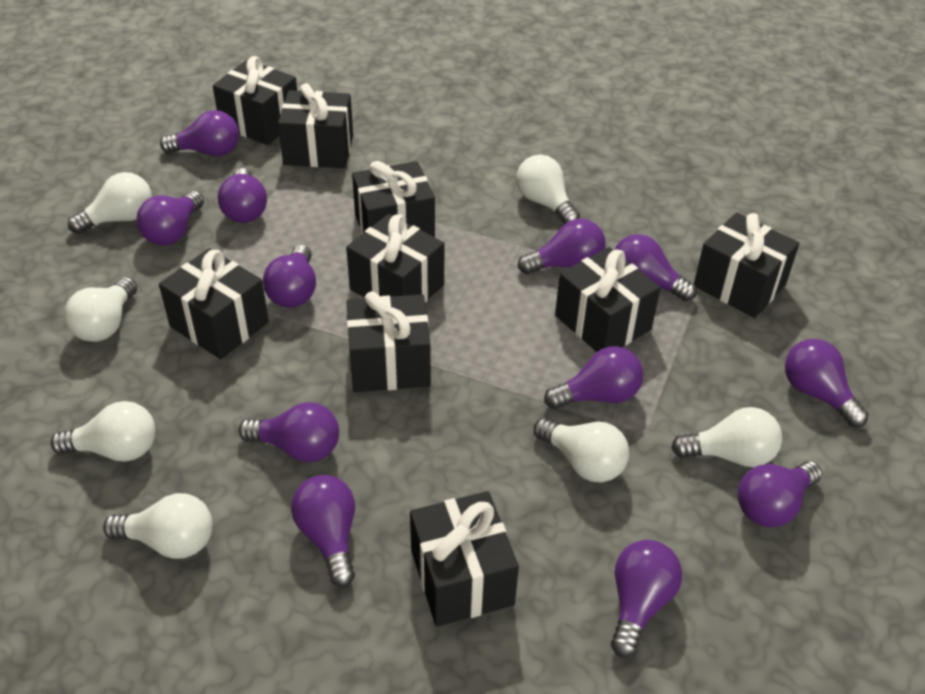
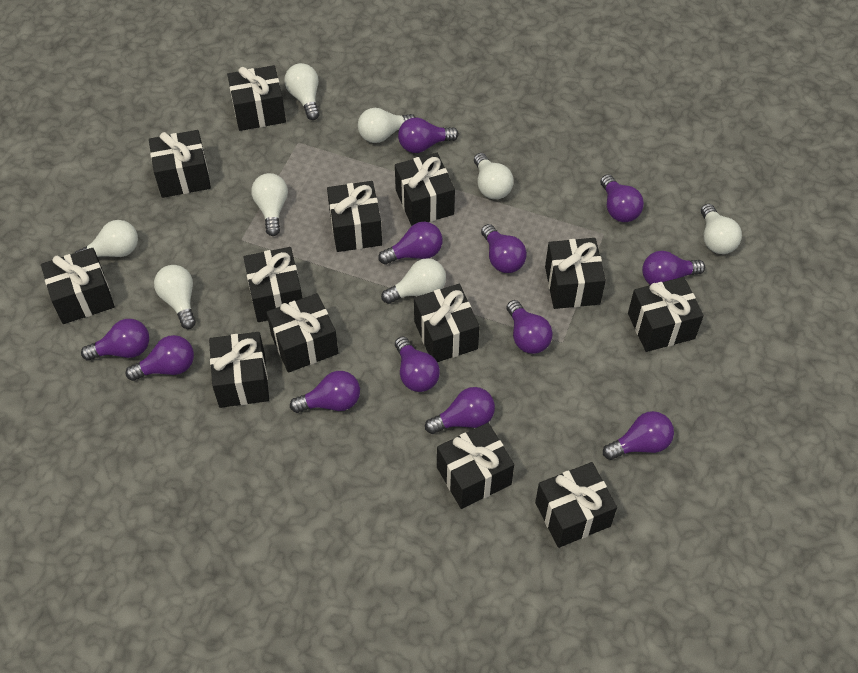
black gift: [159,248,269,359] [213,56,297,145] [278,83,353,168] [346,214,444,303] [347,291,431,392] [352,161,435,237] [410,491,519,627] [555,247,660,352] [694,213,800,318] = 9 -> [41,248,115,324] [149,130,211,198] [209,332,269,408] [227,65,286,131] [243,247,302,322] [266,293,338,373] [327,181,382,252] [395,153,455,226] [414,284,480,362] [437,423,514,509] [535,462,617,548] [545,238,606,309] [628,277,704,352] = 13
white light bulb: [51,401,156,462] [64,277,137,342] [68,172,152,234] [103,493,213,559] [516,155,580,224] [534,418,629,482] [671,407,782,467] = 7 -> [75,220,138,257] [154,265,196,329] [251,173,288,236] [284,63,320,120] [358,108,416,143] [381,258,446,304] [474,153,514,199] [701,204,742,254] = 8

